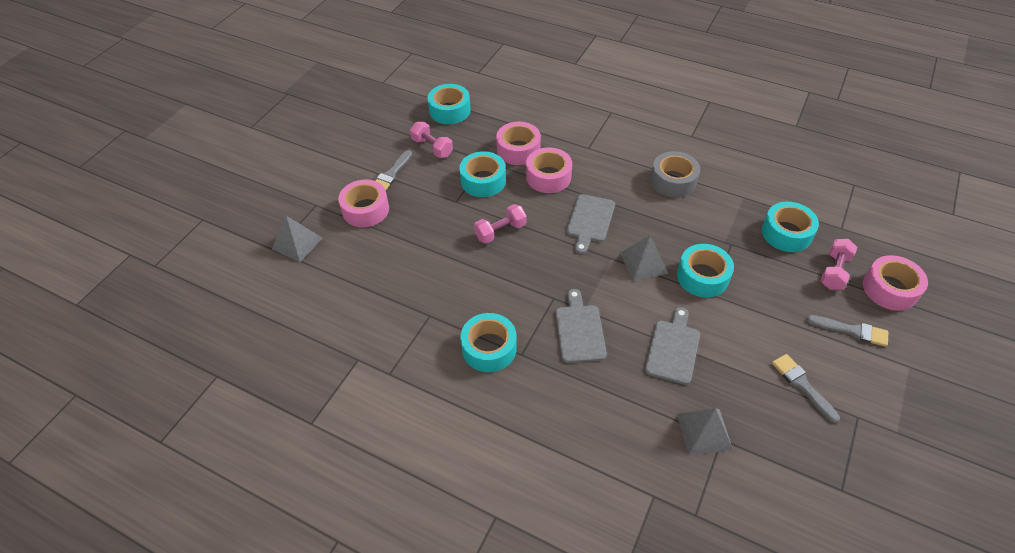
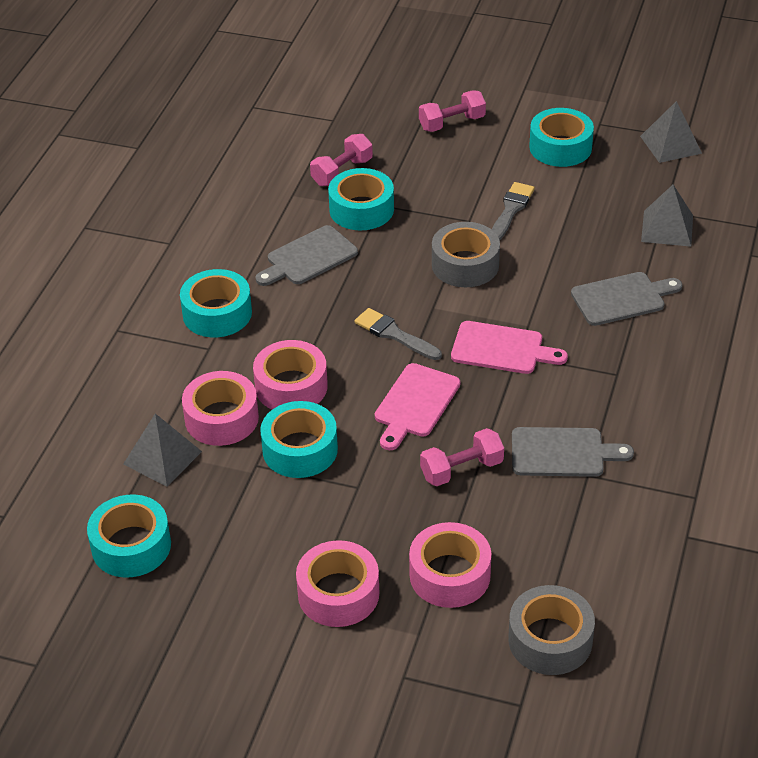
grey brush: [375,150,412,190] [772,354,840,423] [806,315,888,347] = 3 -> [354,308,442,360] [492,182,535,241] = 2
grey tape: [650,151,700,198] = 1 -> [432,222,500,287] [508,585,595,675] = 2
pink cutting board: none = 0 -> [375,363,460,450] [451,321,568,374] = 2

